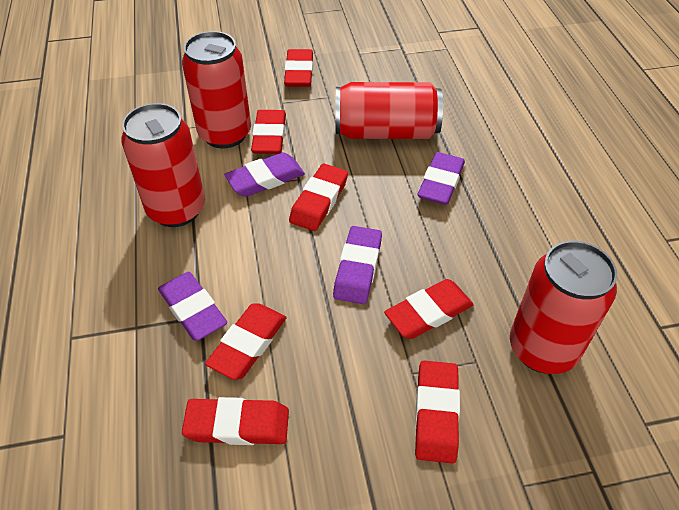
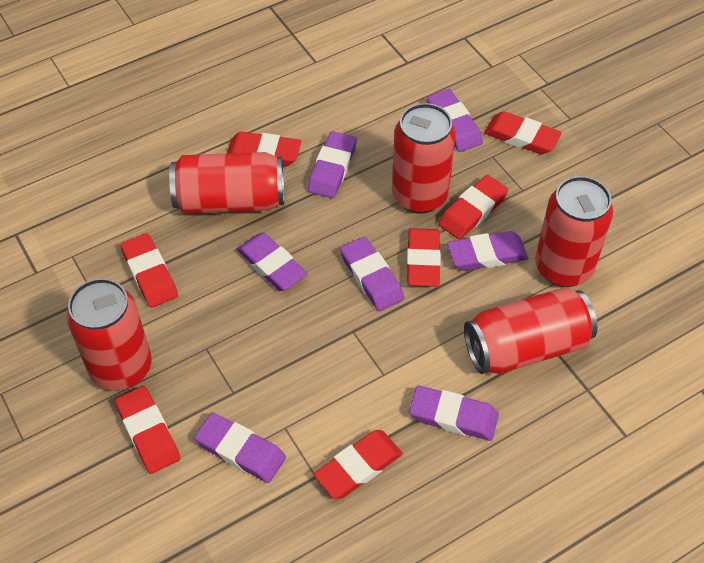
purple eraser: [158,272,227,341] [224,152,305,197] [333,226,382,304] [418,152,465,205] = 4 -> [194,412,286,483] [237,232,308,291] [307,131,357,198] [340,237,404,311] [409,386,499,441] [427,89,483,152] [447,231,528,271] = 7
red can: [121,103,205,227] [182,31,251,148] [336,82,443,139] [510,241,617,374] = 4 -> [66,278,152,390] [169,152,284,214] [392,103,456,214] [464,287,598,374] [535,176,613,287] = 5

